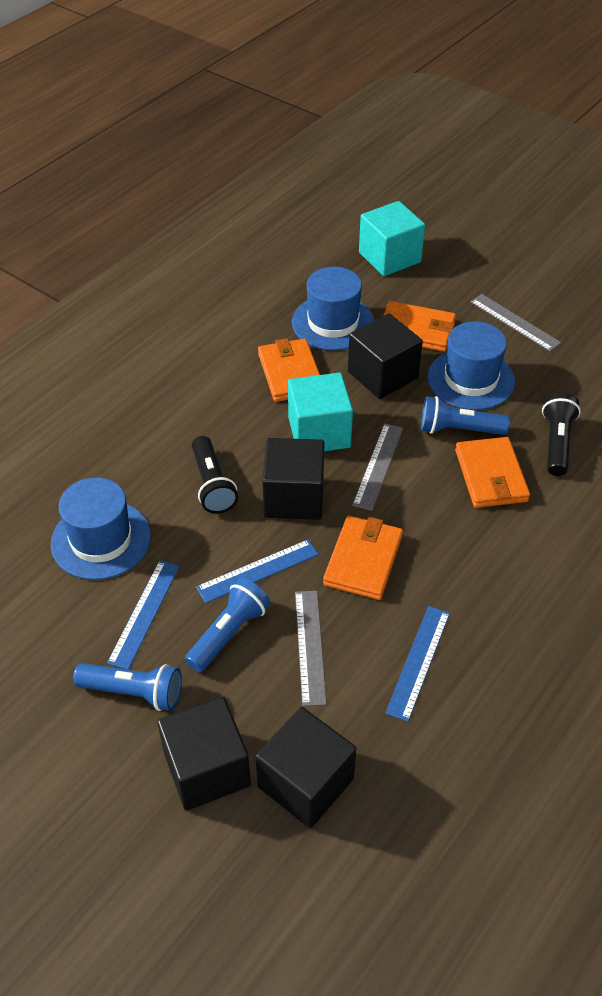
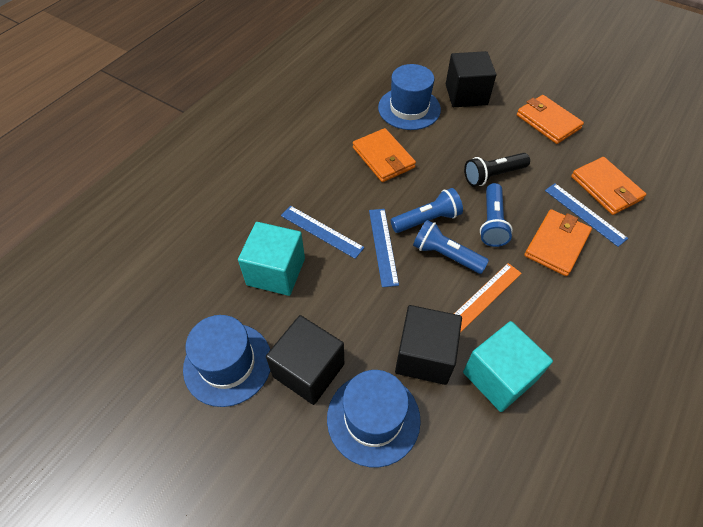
black cube: [157,697,251,811] [256,707,356,828] [262,438,324,520] [348,313,423,399] = 4 -> [266,315,344,405] [395,305,462,385] [446,51,496,107] = 3
black flashlight: [192,436,238,514] [542,392,581,476] = 2 -> [464,153,530,187] = 1
grey ruler: [295,591,327,706] [352,423,403,511] [470,294,561,351] = 3 -> none = 0
orange ruler: none = 0 -> [454,263,522,333] = 1

